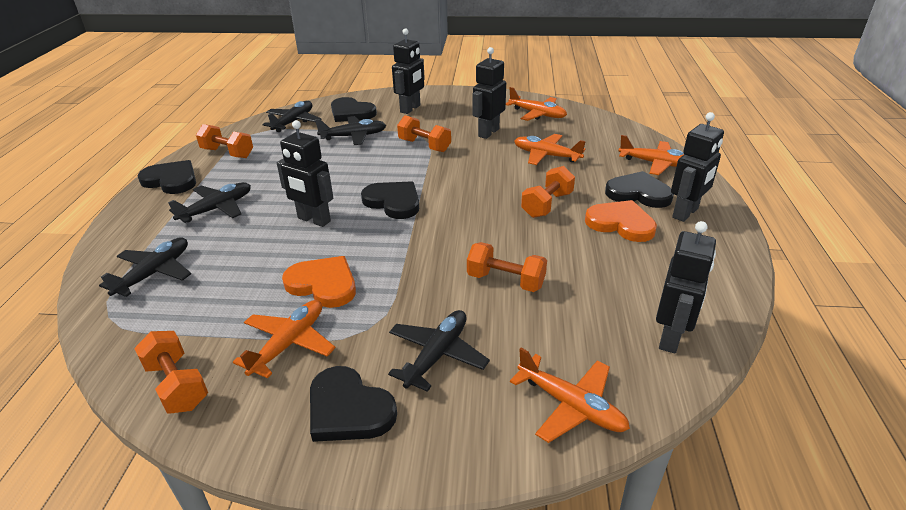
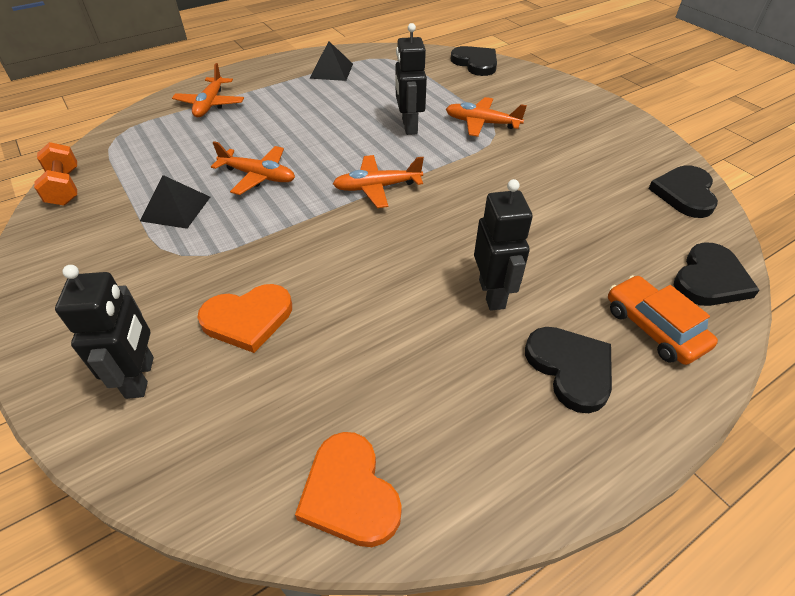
black heart: [137,160,196,194] [310,366,397,442] [331,97,377,122] [361,181,419,219] [605,171,674,208] = 5 -> [451,46,497,76] [525,327,612,413] [648,165,718,218] [674,242,760,306] = 4
black plane: [99,237,191,297] [168,182,251,223] [263,101,321,132] [315,116,386,145] [388,310,490,392] = 5 -> none = 0
black pyramid: none = 0 -> [140,175,210,229] [309,41,353,81] = 2
black robot: [277,120,333,227] [392,28,425,114] [473,47,506,139] [656,221,716,353] [671,112,724,222] = 5 -> [55,265,154,399] [395,23,427,135] [474,179,533,311] = 3
orange car: none = 0 -> [608,275,718,365] = 1
orange dumbbell: [134,331,208,414] [196,124,253,158] [397,115,451,152] [467,242,547,292] [521,166,575,218] = 5 -> [34,142,77,206] = 1
orange plane: [233,300,335,378] [506,87,567,121] [510,348,630,443] [514,134,586,165] [618,135,684,175] = 5 -> [172,63,244,117] [211,141,295,195] [333,155,424,208] [446,97,527,137] = 4

